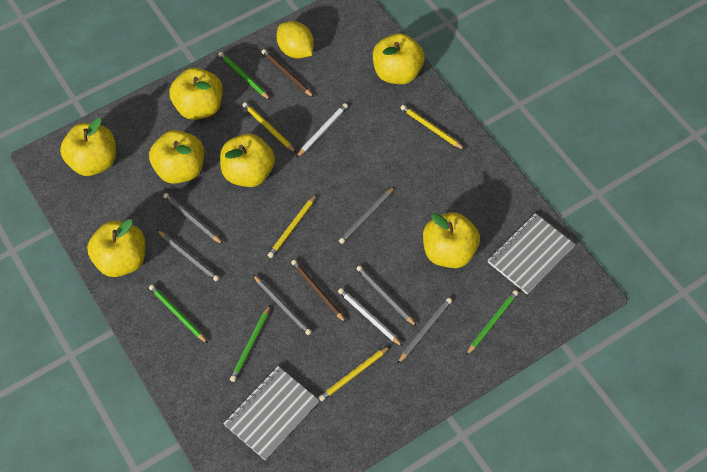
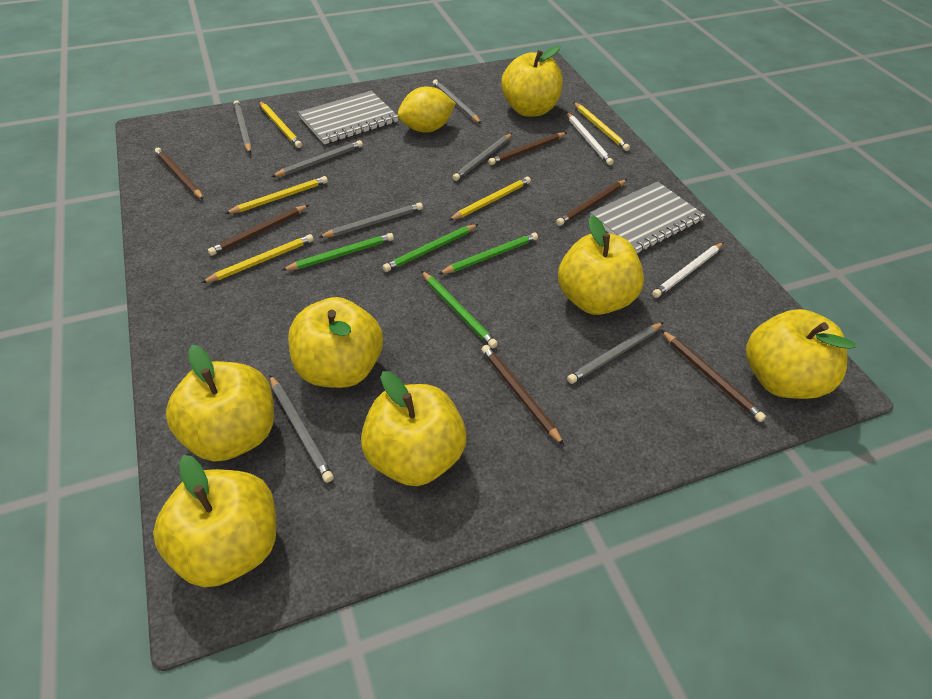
brown pencil: [262,49,314,97] [291,260,346,323] = 2 -> [155,148,204,200] [208,205,309,256] [481,345,564,445] [488,132,566,165] [556,180,626,226] [661,330,766,422] = 6
grey pencil: [157,230,219,281] [163,193,223,244] [253,275,312,335] [339,187,394,244] [356,266,417,326] [397,298,452,364] = 6 -> [234,100,252,153] [269,375,334,483] [271,140,363,177] [318,202,423,238] [433,79,481,124] [452,134,512,181] [567,322,664,384] = 7
yellow pencil: [243,102,296,153] [268,194,317,258] [318,346,390,401] [401,105,465,150] = 4 -> [201,234,314,283] [225,176,328,214] [259,101,302,148] [449,177,531,220] [573,102,630,151] = 5

